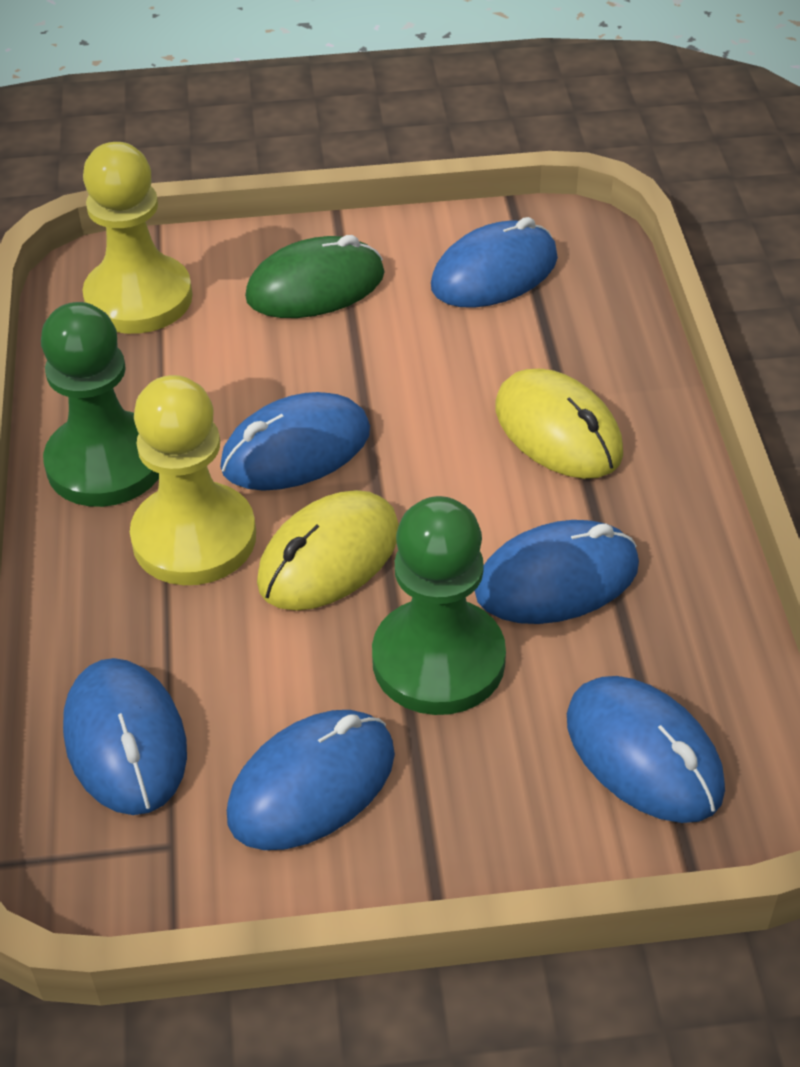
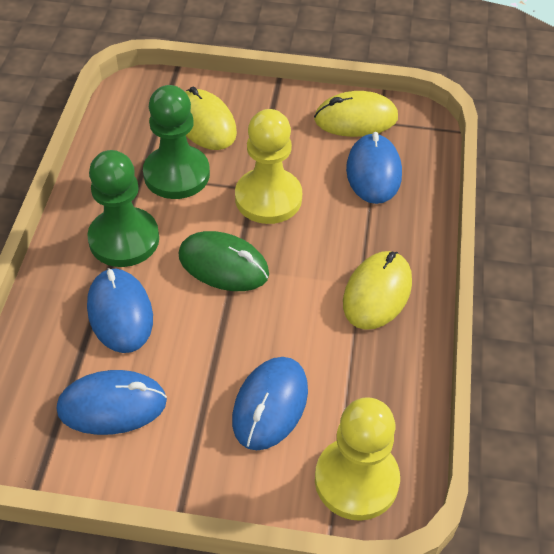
blue mouse: [63,658,187,815] [220,392,370,491] [227,710,395,850] [431,217,558,308] [475,520,639,624] [567,676,725,823] = 6 -> [57,370,167,435] [87,268,153,353] [232,357,308,450] [346,132,402,204] = 4
yellow mouse: [257,490,399,611] [495,369,623,479] = 2 -> [186,86,237,150] [314,91,398,137] [343,251,412,330] = 3

